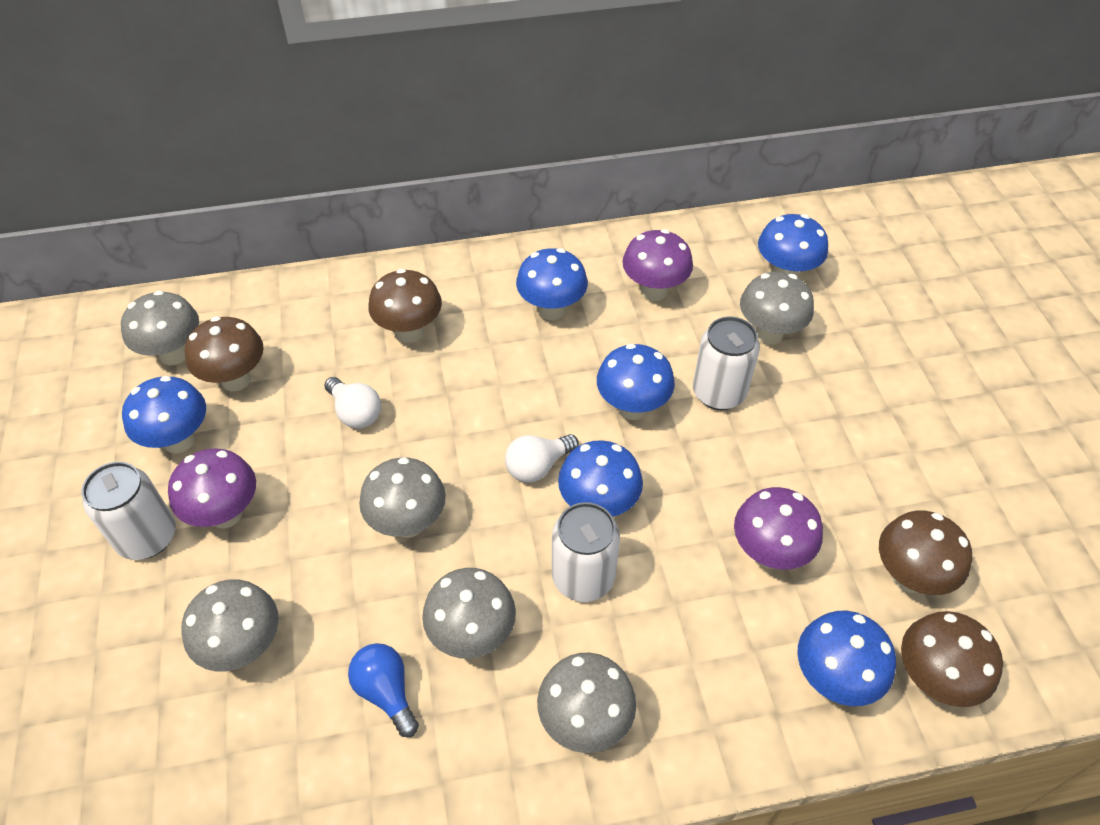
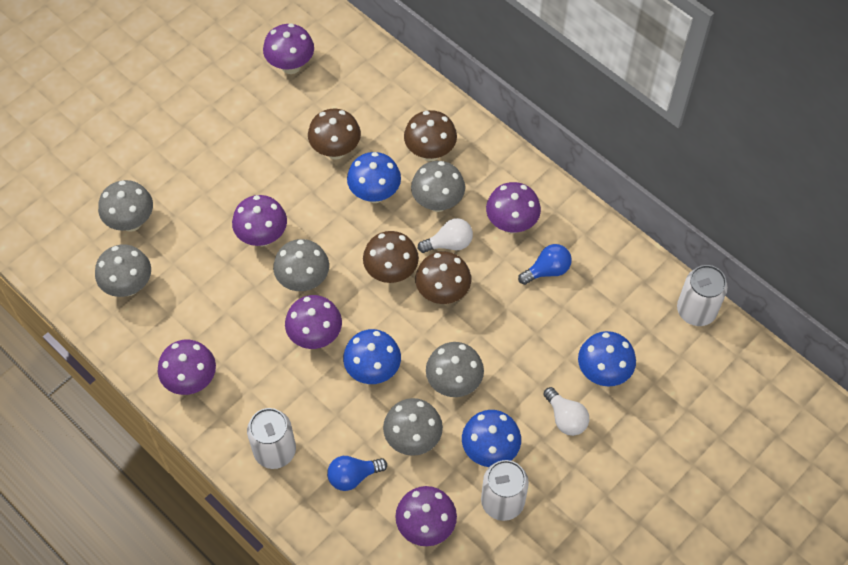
blue light bulb: [348,643,419,737] = 1 -> [327,456,387,491] [518,244,572,285] = 2
blue mushroom: [122,376,206,454] [516,248,588,320] [558,440,643,517] [597,344,675,420] [758,214,828,277] [797,611,896,706] = 6 -> [343,329,401,384] [347,152,401,203] [462,410,521,467] [578,331,636,387] = 4
purple mushroom: [168,448,256,529] [622,229,693,301] [734,487,823,570] = 3 -> [158,340,216,395] [232,195,287,247] [263,23,314,74] [285,295,342,349] [395,486,457,546] [486,182,541,234] = 6

